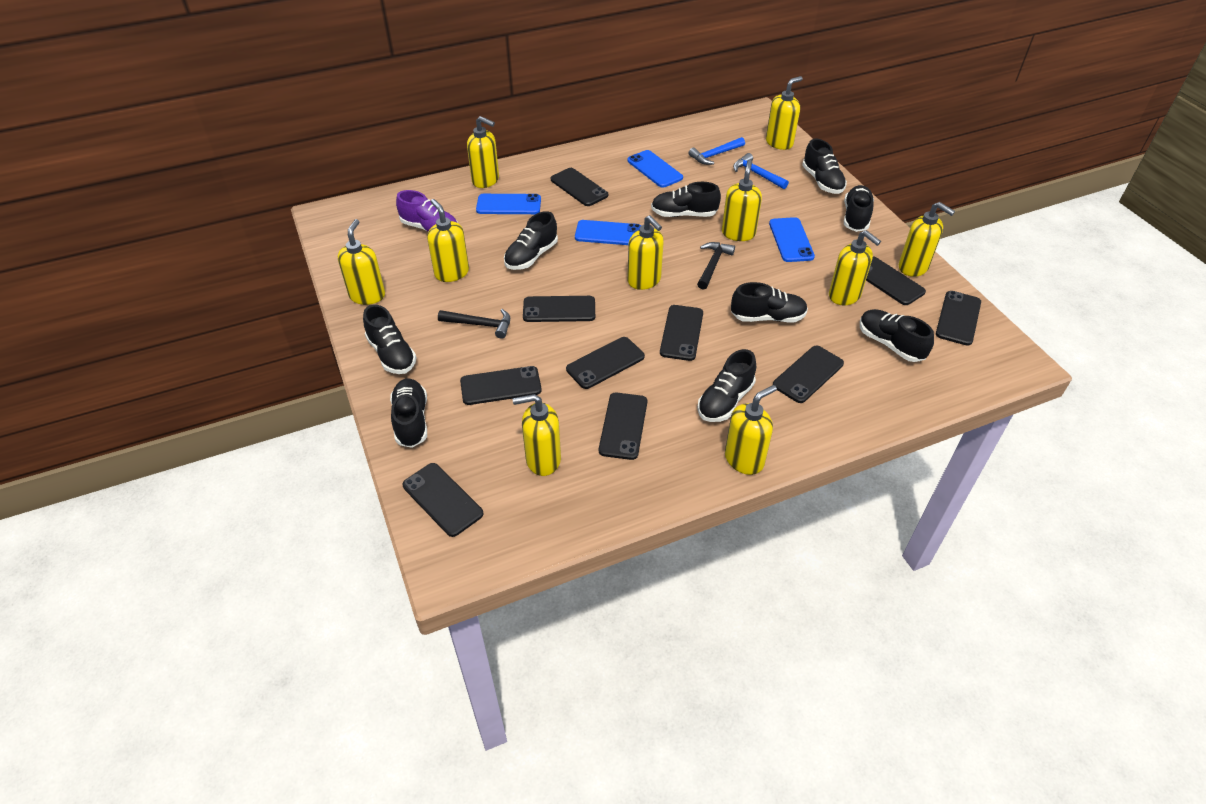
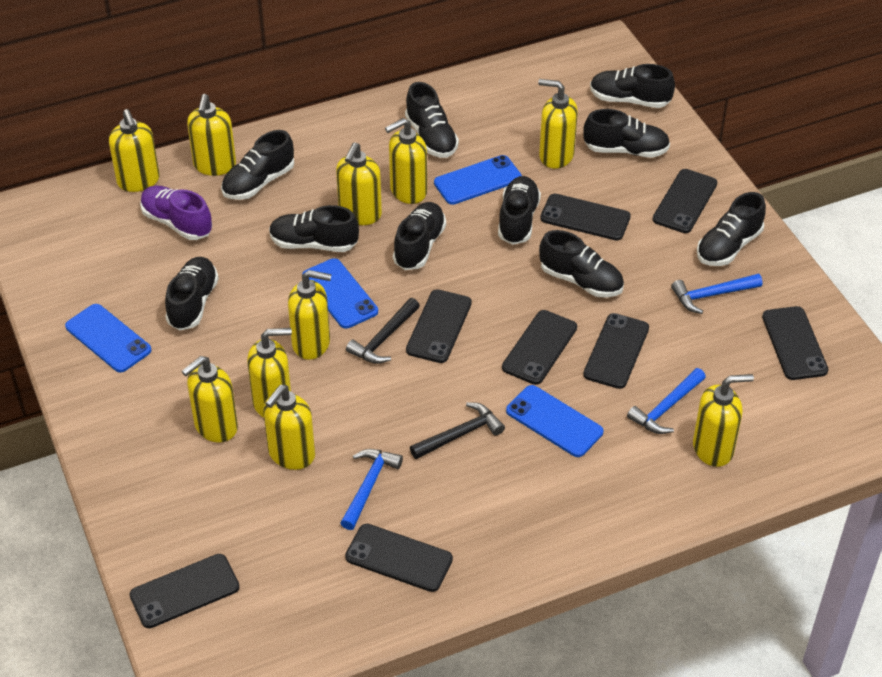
black phone: [402,463,484,537] [460,366,542,405] [523,296,595,322] [551,168,608,206] [566,337,645,389] [599,393,647,460] [660,305,703,361] [773,346,844,403] [866,257,926,305] [936,291,981,346] = 10 -> [130,554,240,628] [345,524,453,592] [406,289,472,363] [502,310,577,385] [540,194,631,240] [583,313,649,389] [652,169,717,233] [762,306,828,380] = 8
black shoe: [363,305,417,374] [390,379,427,448] [504,211,558,270] [651,182,721,217] [697,349,756,422] [731,282,808,322] [802,139,847,194] [844,185,874,232] [860,309,934,362] = 9 -> [165,257,219,331] [221,130,294,200] [269,205,359,252] [393,202,446,270] [405,82,459,158] [498,176,541,245] [539,230,624,298] [583,109,670,158] [590,64,675,108] [697,192,766,266] = 10
blue hammer: [688,137,745,165] [733,153,789,189] = 2 -> [341,449,403,530] [627,368,706,434] [671,274,763,314] = 3

